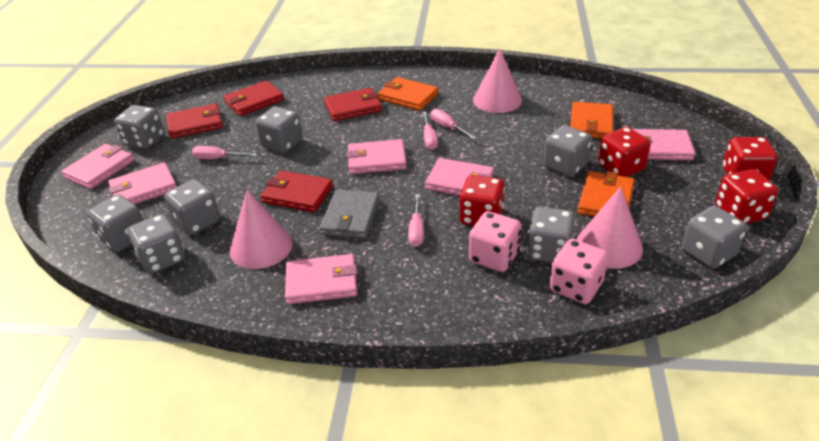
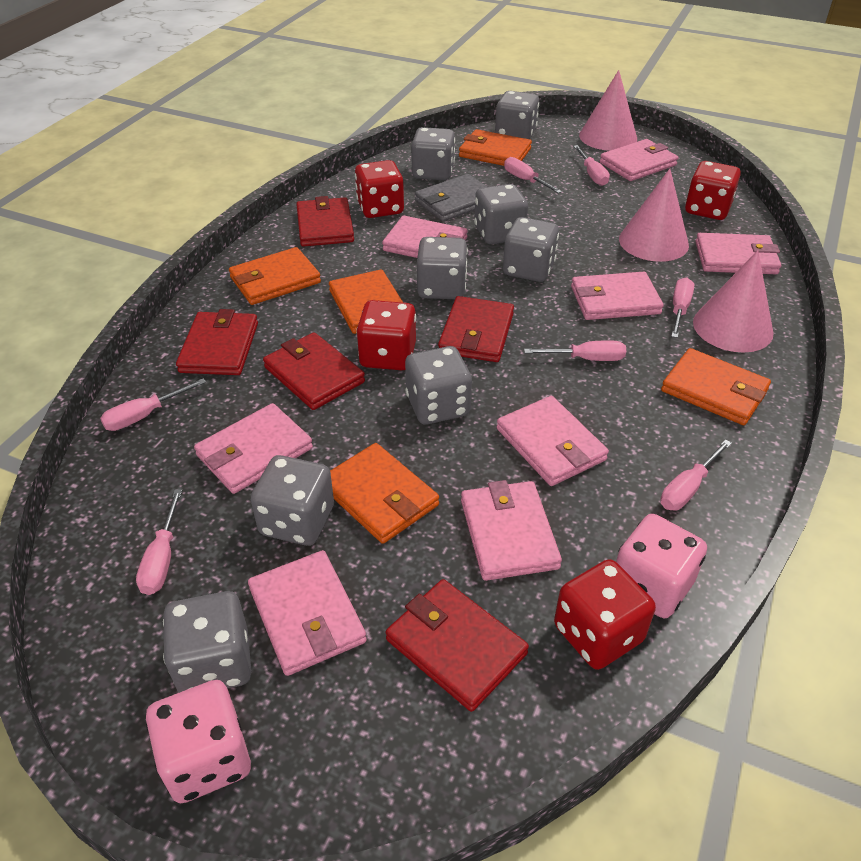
orange wallet: [378,77,439,110] [570,102,613,139] [578,171,635,217] = 3 -> [229,247,321,305] [329,270,403,334] [330,443,439,544] [459,129,532,166] [661,348,771,425] = 5
pink screwdriver: [192,146,257,159] [408,194,424,247] [422,112,438,150] [430,109,476,139] = 4 -> [100,379,206,431] [136,489,182,595] [504,157,562,193] [524,340,626,361] [574,145,610,186] [660,440,732,510] [671,278,694,338] = 7
pink wallet: [61,144,134,189] [108,163,177,204] [285,254,357,304] [346,139,407,174] [425,158,494,195] [633,129,695,160] = 6 -> [194,403,313,494] [248,550,367,676] [382,216,468,258] [461,480,562,581] [497,396,609,486] [571,272,664,320] [600,139,678,181] [695,233,781,274] = 8
red wallet: [166,104,223,139] [224,80,284,116] [260,170,333,212] [324,88,382,121] = 4 -> [176,309,258,375] [263,332,365,410] [296,196,354,247] [386,579,529,712] [438,296,514,362] = 5

